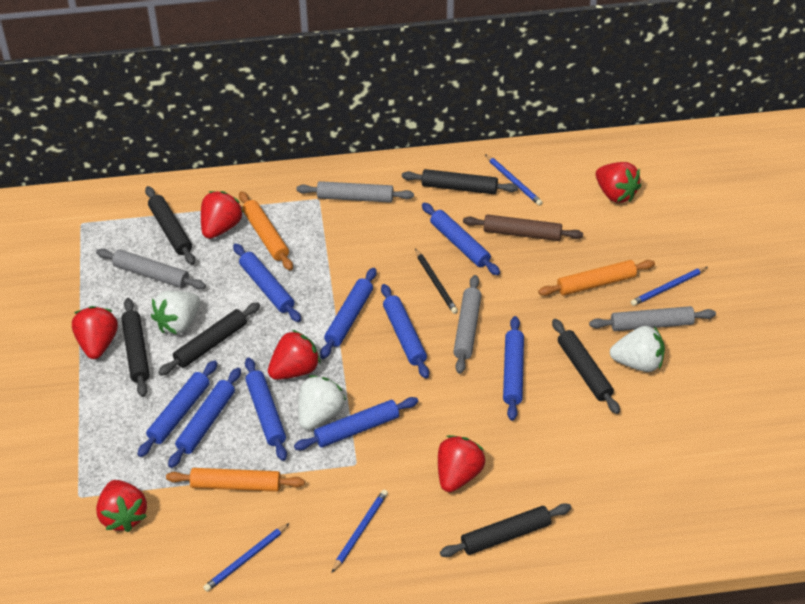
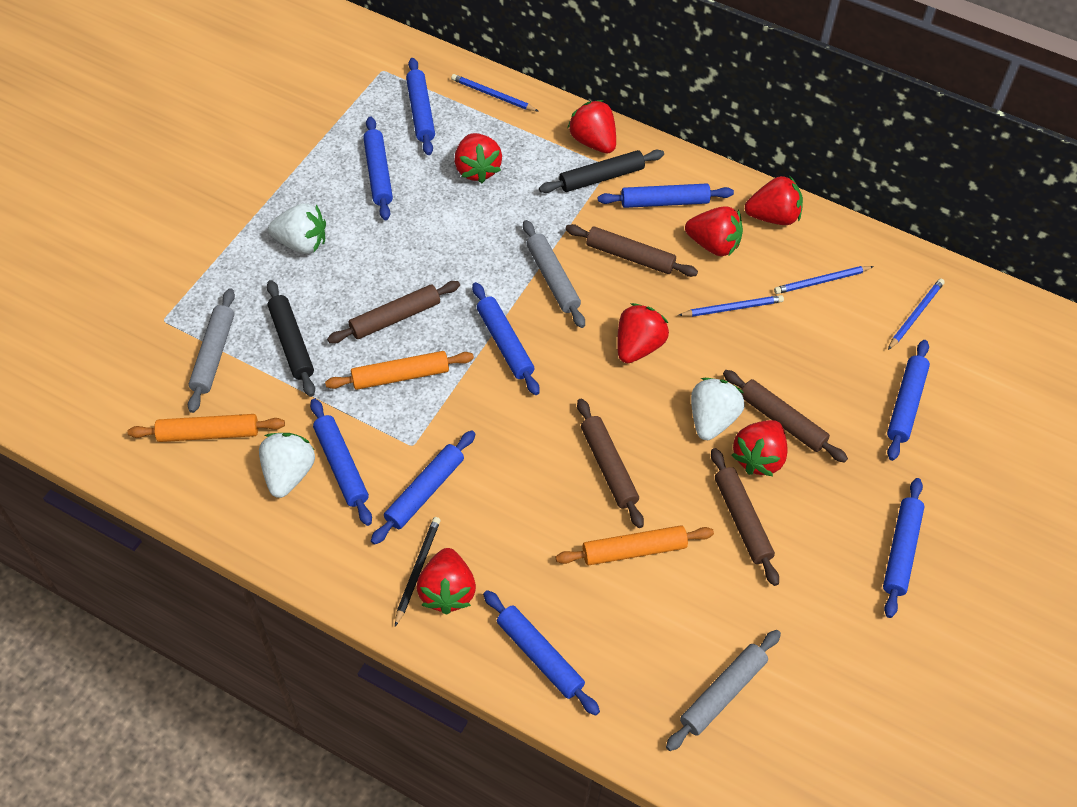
black rolling pin: [121,298,150,397] [145,186,195,265] [158,302,260,376] [402,169,518,194] [440,503,571,557] [552,319,620,414] = 6 -> [267,280,315,397] [539,150,664,193] = 2
brown rolling pin: [463,214,583,241] = 1 -> [327,281,460,344] [565,224,698,277] [577,399,644,528] [711,448,779,586] [723,370,848,463] = 5
grey rolling pin: [96,248,206,289] [296,181,414,203] [453,275,482,374] [589,306,716,331] = 4 -> [188,288,235,413] [523,220,585,328] [666,630,781,751] = 3
red strawberry: [72,306,118,359] [96,480,147,532] [201,191,244,239] [268,330,320,380] [438,435,485,492] [596,162,641,203] = 6 -> [416,548,476,615] [454,133,502,183] [568,100,616,153] [617,303,669,363] [685,206,743,256] [731,420,788,476] [745,176,803,225] = 7

